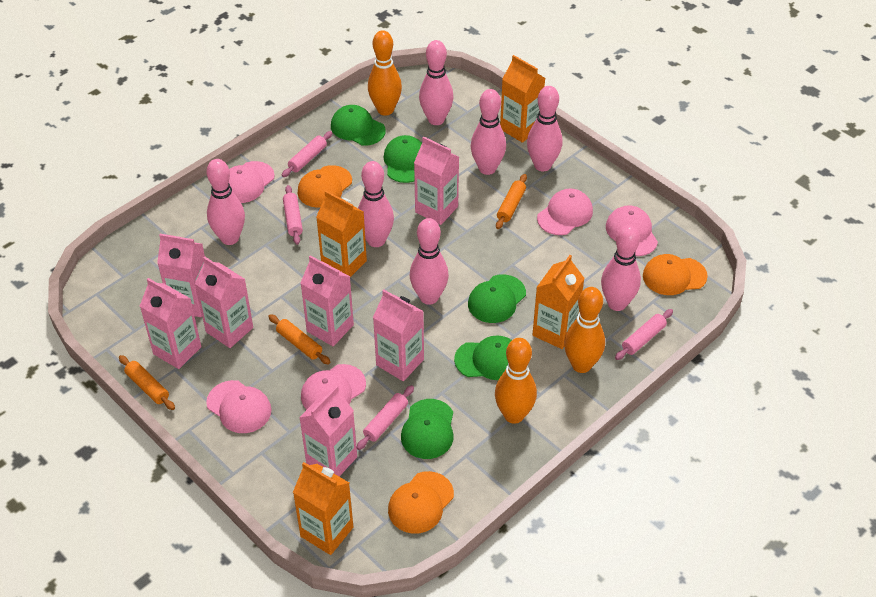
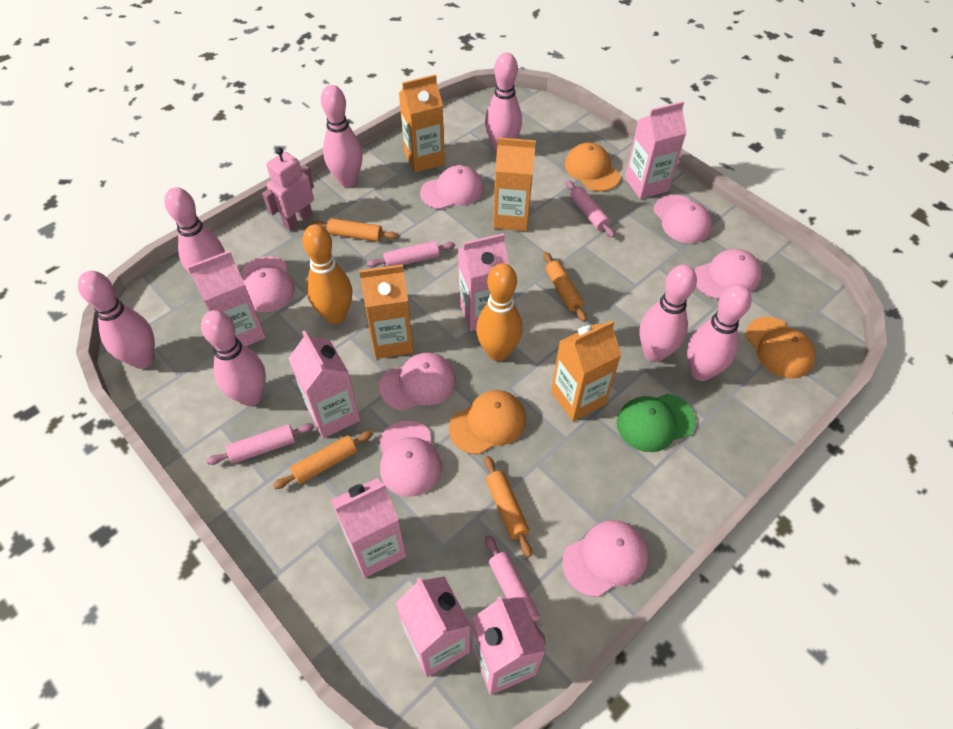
green cap: [331,105,386,146] [383,135,422,183] [401,399,453,459] [454,335,512,380] [468,274,526,323] = 5 -> [617,394,696,452] = 1
orange bowling pin: [368,30,402,116] [495,338,537,424] [564,287,605,373] = 3 -> [302,224,352,324] [476,263,522,361] = 2
orange rolling pin: [119,355,175,410] [268,314,330,364] [496,174,527,229] = 3 -> [273,431,373,489] [312,218,398,242] [484,456,532,557] [543,252,586,322] = 4
pink cap: [206,380,272,433] [229,161,275,203] [301,364,366,410] [537,189,593,235] [606,205,658,256] = 5 -> [242,256,295,312] [379,352,456,410] [379,421,442,497] [420,165,483,209] [562,520,648,597] [653,195,712,243] [695,249,762,299] = 7
pink robot: none = 0 -> [262,147,314,231] = 1

